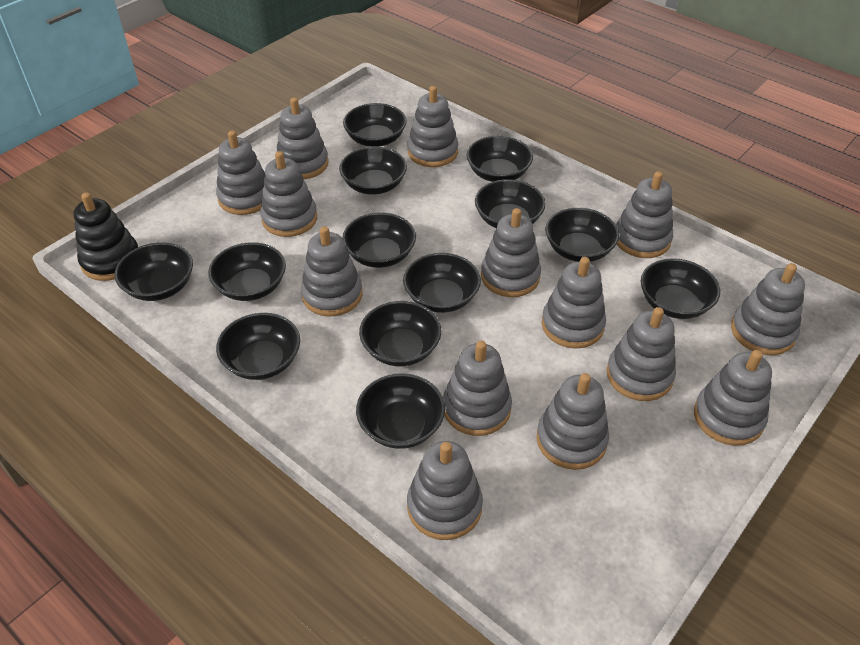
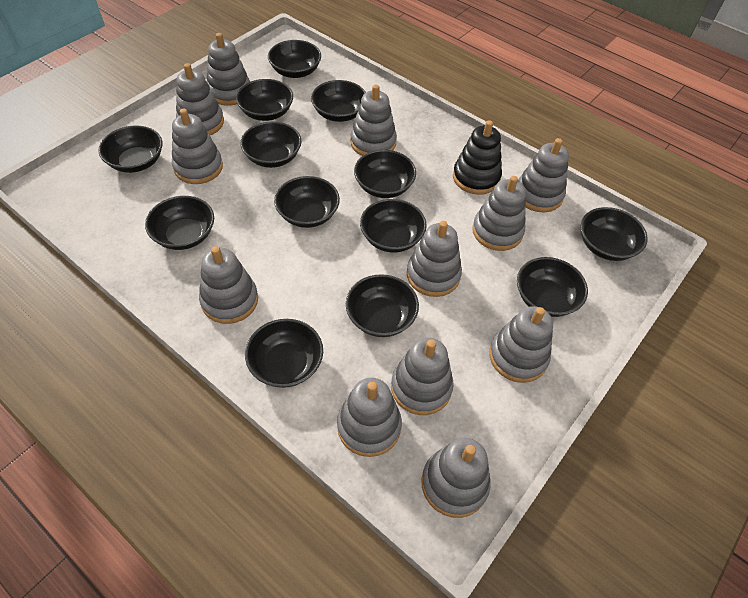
grey stacking toy: [216,131,265,215] [260,151,317,237] [277,97,329,179] [301,226,362,317] [407,86,458,167] [407,441,483,540] [443,341,512,436] [481,208,541,297] [536,373,609,470] [541,257,606,349] [607,307,676,401] [616,171,673,258] [694,350,772,446] [731,263,805,355] = 14 -> [172,108,223,184] [176,63,224,135] [199,246,258,324] [207,33,250,106] [337,378,402,457] [351,85,397,156] [391,338,454,415] [407,221,462,297] [421,438,491,518] [472,176,526,251] [489,306,553,383] [518,138,569,212] = 12

